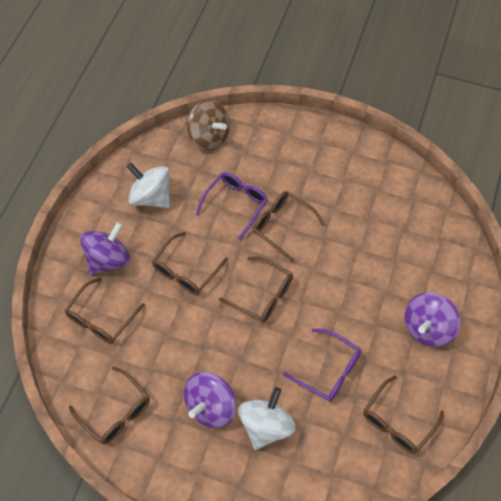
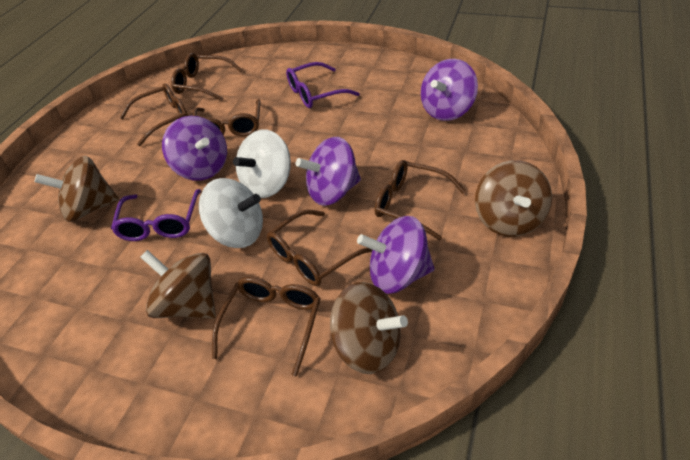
brown spinning top: [187,100,230,151] = 1 -> [34,156,119,222] [140,250,216,319] [330,282,408,374] [475,160,552,237] = 4
purple spinning top: [80,222,130,275] [184,372,236,428] [404,292,460,347] = 3 -> [162,116,227,181] [296,137,361,206] [357,216,435,294] [421,59,478,121] = 4

